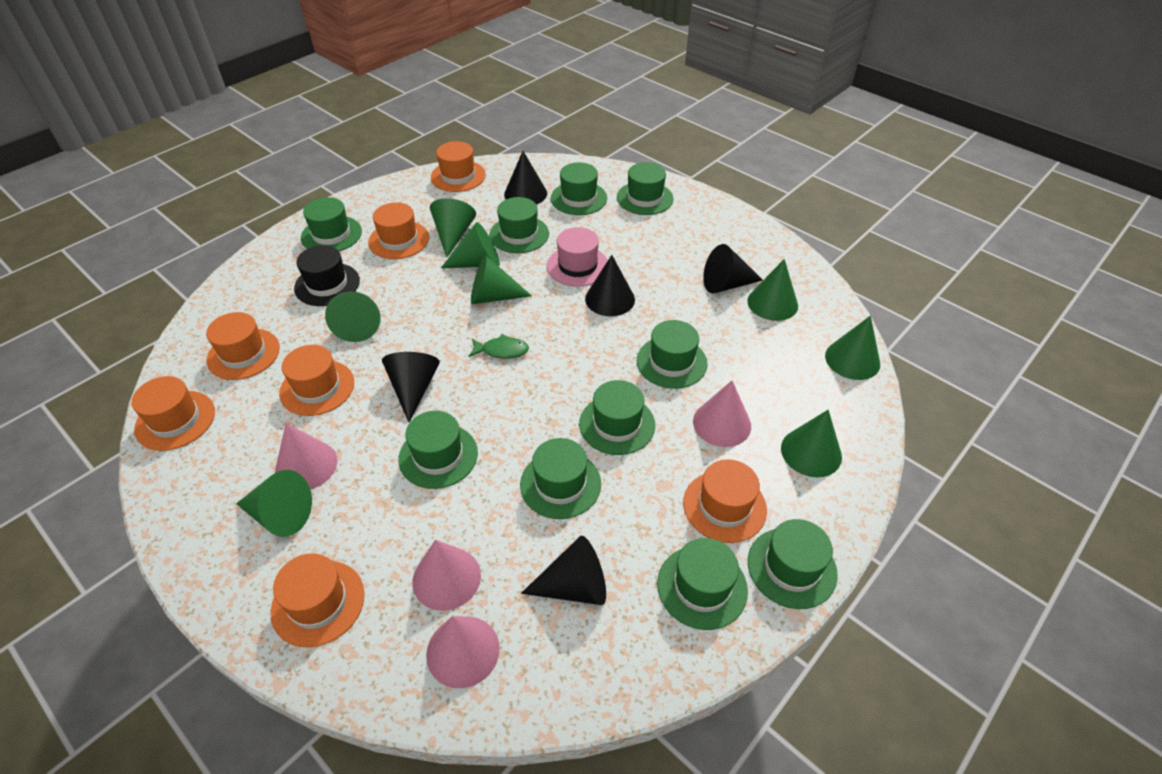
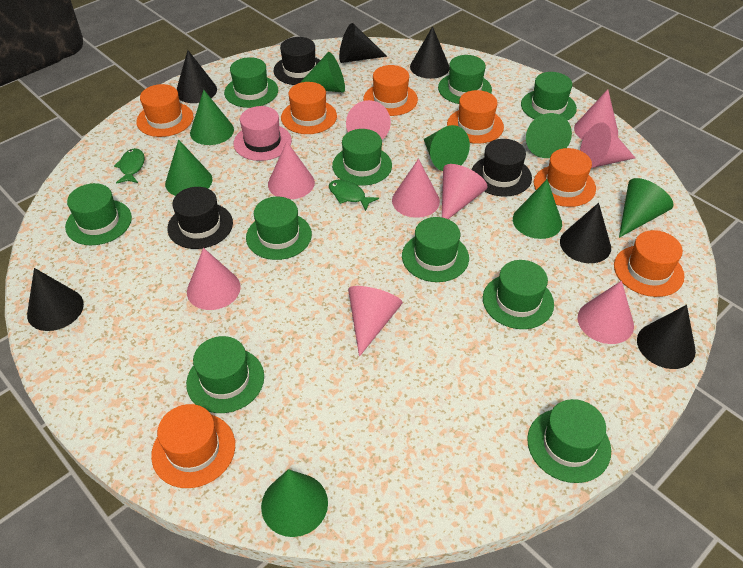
black cone: [382,352,440,423] [504,151,547,205] [521,536,606,605] [585,255,635,316] [703,244,763,294] = 5 -> [27,268,84,331] [177,50,217,103] [339,23,387,63] [410,26,449,79] [560,203,611,263] [637,305,696,369] = 6
black hat: [294,245,360,306] = 1 -> [167,187,233,249] [274,37,320,85] [472,139,532,197] = 3
green fish: [468,334,529,359] = 1 -> [114,148,145,184] [329,180,379,211] = 2
pink cone: [275,423,338,490] [413,540,481,611] [426,616,500,688] [693,381,751,447] = 4 -> [187,248,241,310] [268,142,315,199] [346,100,391,140] [348,286,403,357] [392,159,440,218] [442,164,488,219] [574,89,618,140] [578,281,634,344] [580,123,635,168] = 9

